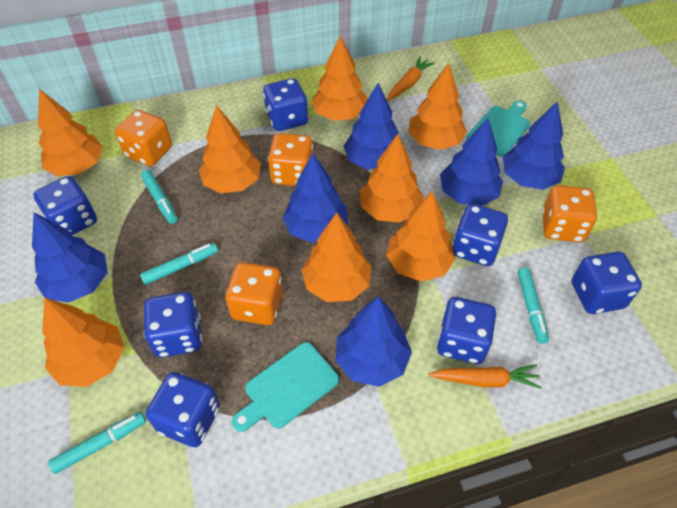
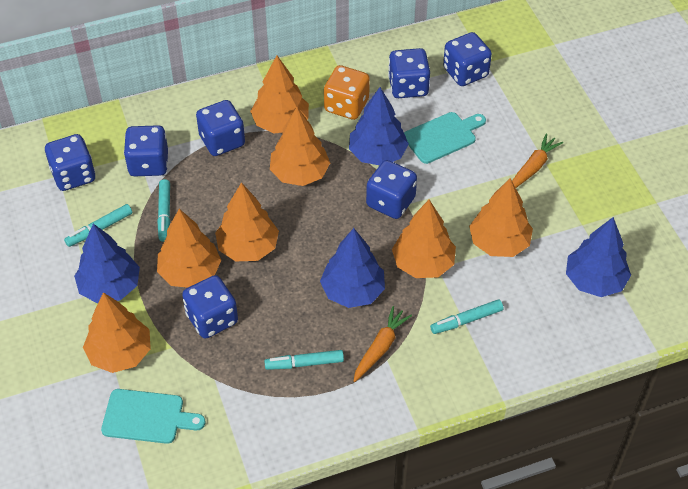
blue tree: [32,212,108,303] [282,153,348,243] [336,296,412,387] [343,83,403,170] [440,118,503,206] [503,101,565,190] = 6 -> [74,224,140,303] [320,228,385,308] [349,87,409,165] [566,217,631,297] = 4
orange dice: [115,110,172,166] [225,262,283,325] [268,133,313,186] [542,185,597,242] = 4 -> [324,65,370,120] = 1
orange tree: [38,89,103,176] [42,297,124,387] [199,105,261,193] [301,212,371,302] [312,36,367,121] [360,134,424,223] [386,191,456,282] [408,63,467,150] = 8 -> [83,292,151,373] [157,209,221,288] [215,183,279,261] [250,55,309,134] [270,107,330,186] [392,200,456,278] [469,178,533,257] = 7

